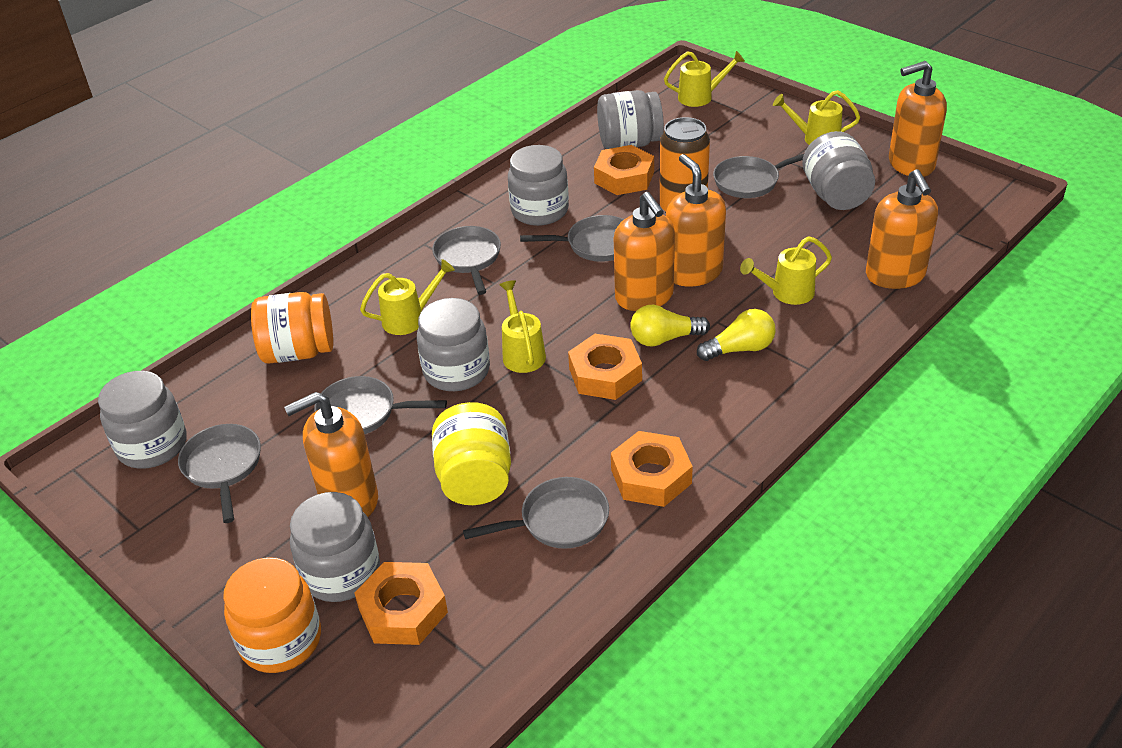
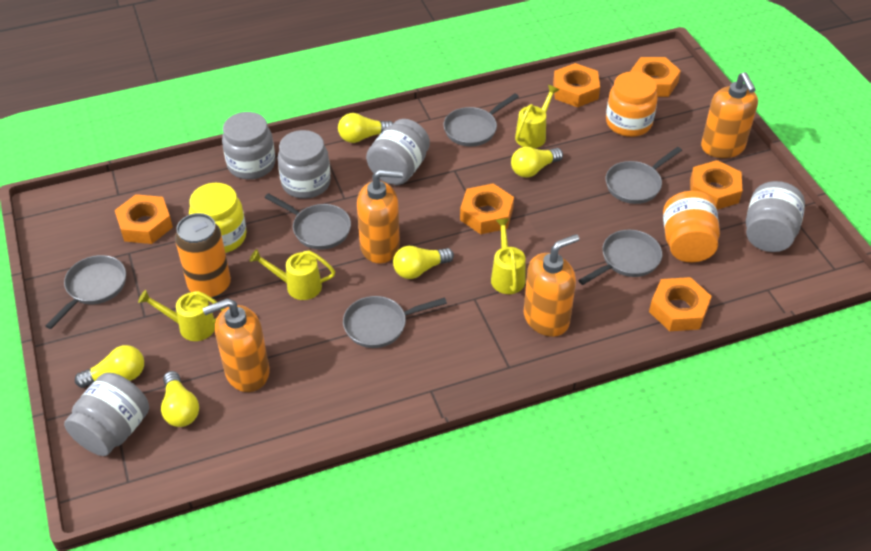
grey jar: [98,371,187,469] [290,492,380,602] [417,298,490,391] [508,145,569,226] [597,90,664,149] [802,131,875,210] = 6 -> [64,373,149,456] [222,112,276,179] [278,130,331,199] [366,119,430,185] [746,181,805,252] = 5
orange nut: [354,562,448,645] [568,334,642,400] [594,145,654,195] [611,431,693,507] = 4 -> [115,194,173,244] [460,183,514,234] [553,63,600,107] [631,57,681,97] [649,277,712,331] [690,160,742,210] = 6
orange soap dispenser: [284,392,378,517] [614,192,675,311] [666,154,726,287] [866,169,938,289] [889,61,947,177] = 5 -> [202,298,269,392] [357,169,403,263] [524,234,579,337] [701,72,758,158] = 4
yellow light bulb: [630,305,710,347] [697,309,776,361] = 2 -> [75,345,144,388] [161,371,199,427] [338,113,394,143] [393,246,454,279] [511,147,563,178] = 5
yellow watering can: [360,259,455,335] [499,280,546,373] [664,51,745,107] [740,236,832,305] [773,90,860,145] = 5 -> [138,290,225,341] [250,249,335,300] [491,218,526,294] [515,85,559,148] = 4

